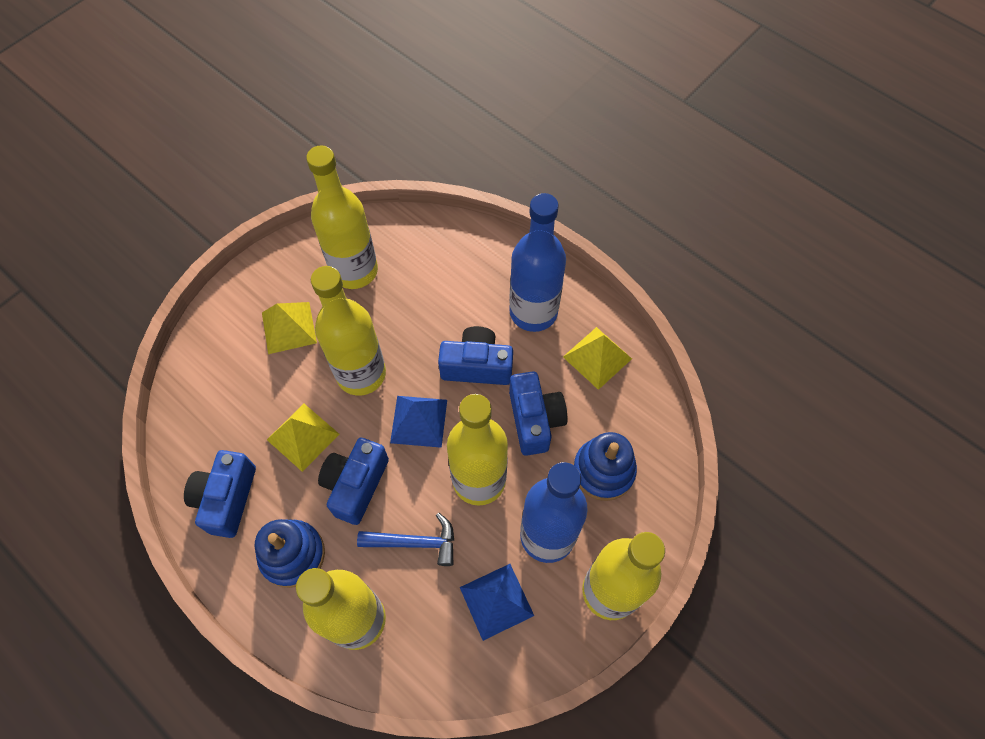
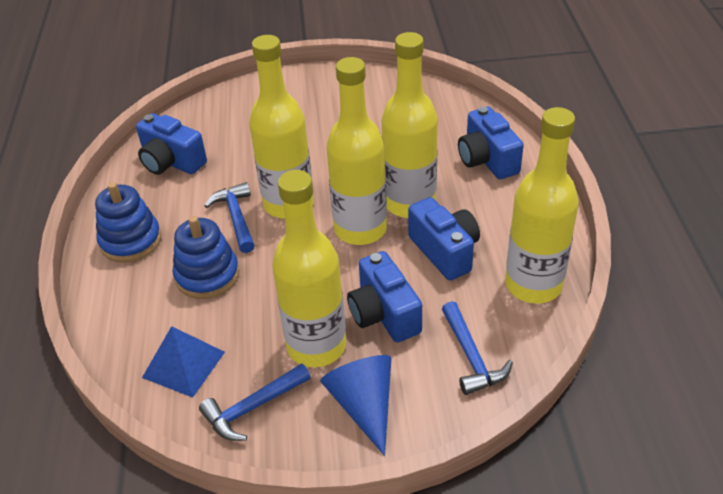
blue bottle: [509,193,566,332] [520,462,588,563] = 2 -> none = 0
blue cone: none = 0 -> [320,355,392,456] = 1
blue hammer: [357,513,454,566] = 1 -> [199,363,311,441] [204,182,255,253] [442,301,513,395] = 3
blue pyramid: [390,396,447,448] [460,564,534,641] = 2 -> [142,326,225,398] = 1
yellow pyramid: [262,302,317,354] [267,404,339,472] [563,327,632,390] = 3 -> none = 0

